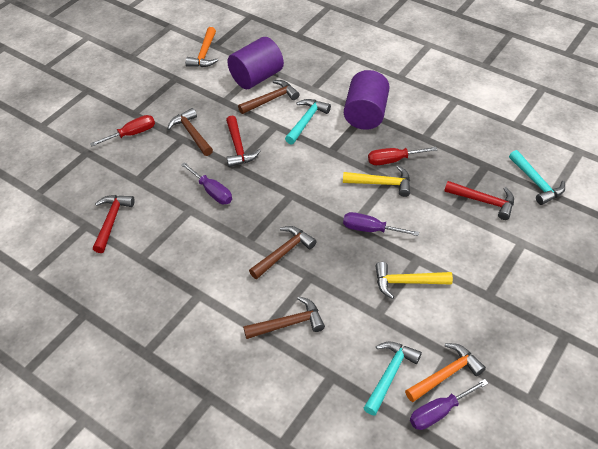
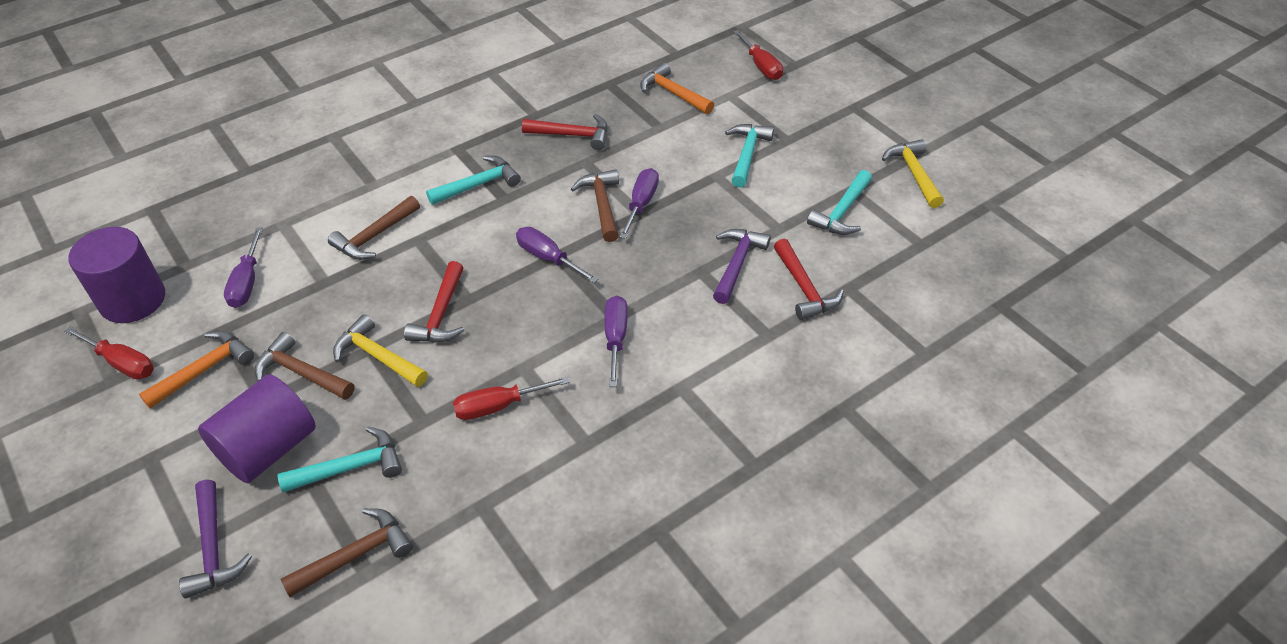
purple hammer: none = 0 -> [179,480,252,598] [713,229,771,304] = 2
purple screwdriver: [181,162,232,204] [343,212,419,236] [410,379,489,430] = 3 -> [224,227,263,308] [516,227,598,283] [605,295,628,387] [619,168,659,239] = 4
red screwdriver: [90,115,155,146] [368,147,437,165] = 2 -> [64,327,154,379] [453,376,570,420] [733,30,783,80] = 3
turquoise hammer: [285,99,331,144] [364,342,422,416] [509,150,565,205] = 3 -> [277,427,402,492] [426,156,521,205] [725,124,774,188] [807,170,872,235] = 4

